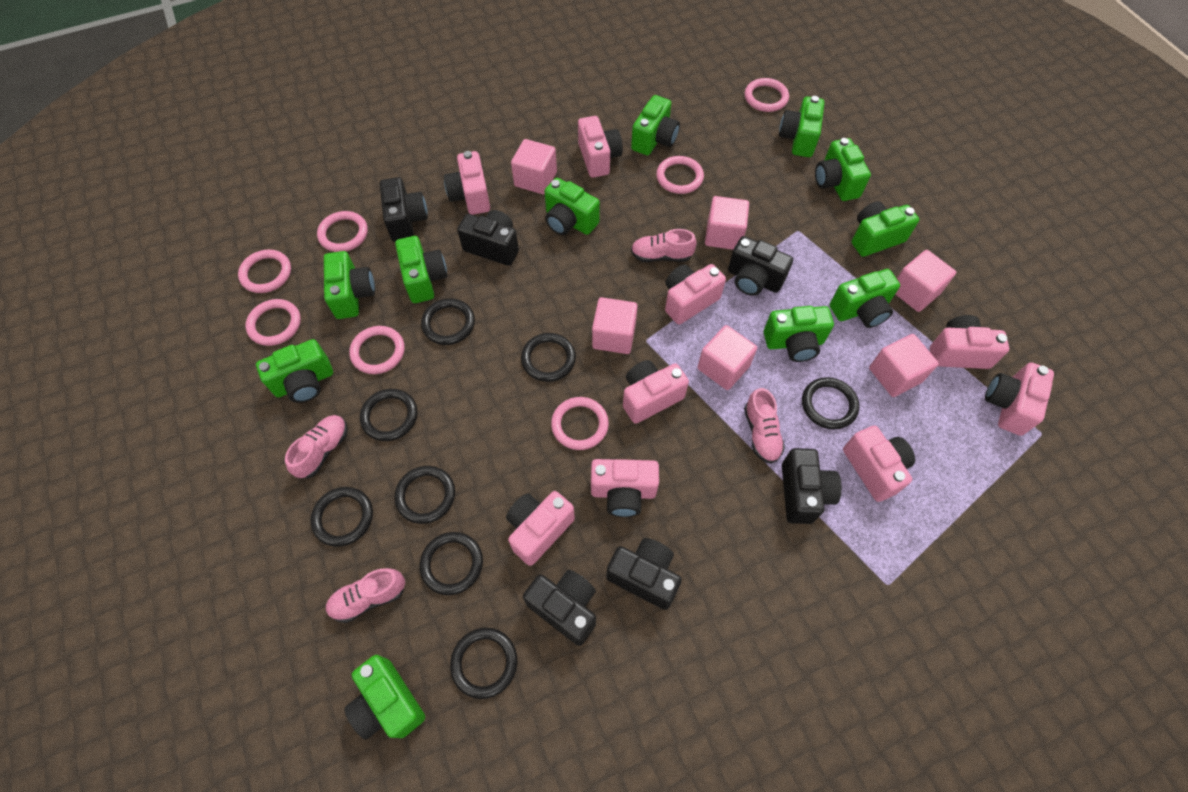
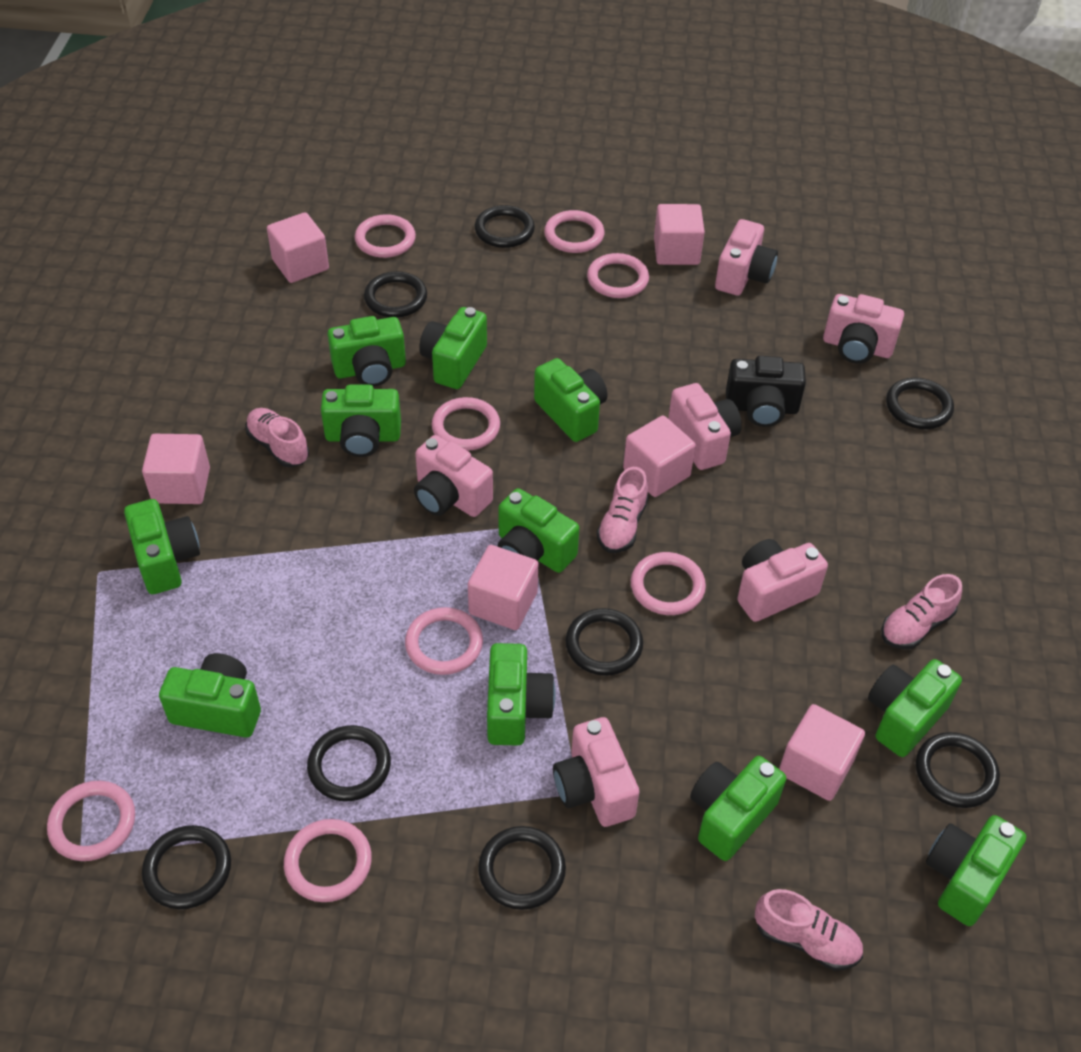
black camera: [380,177,428,242] [457,210,519,266] [523,570,596,646] [606,538,682,610] [728,236,793,296] [782,448,842,524] = 6 -> [726,356,806,427] = 1
pink camera: [444,151,490,215] [506,491,575,566] [578,116,623,178] [591,459,659,517] [623,360,689,424] [665,264,726,325] [843,425,915,502] [930,315,1009,369] [985,362,1054,436] = 9 -> [414,435,493,517] [553,717,639,827] [668,383,742,470] [715,219,778,295] [737,539,828,622] [823,294,904,364] = 6
pink ring: [238,249,291,293] [245,299,301,346] [317,211,368,252] [349,326,405,374] [551,397,609,450] [656,156,704,194] [745,78,789,112] = 7 -> [47,781,135,861] [284,819,372,902] [355,214,416,258] [405,607,483,675] [432,397,500,451] [544,210,605,253] [587,253,649,298] [631,552,706,615] = 8

